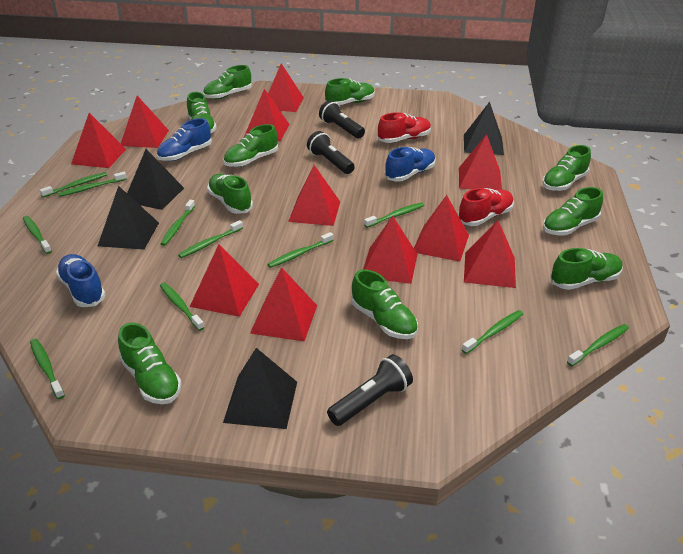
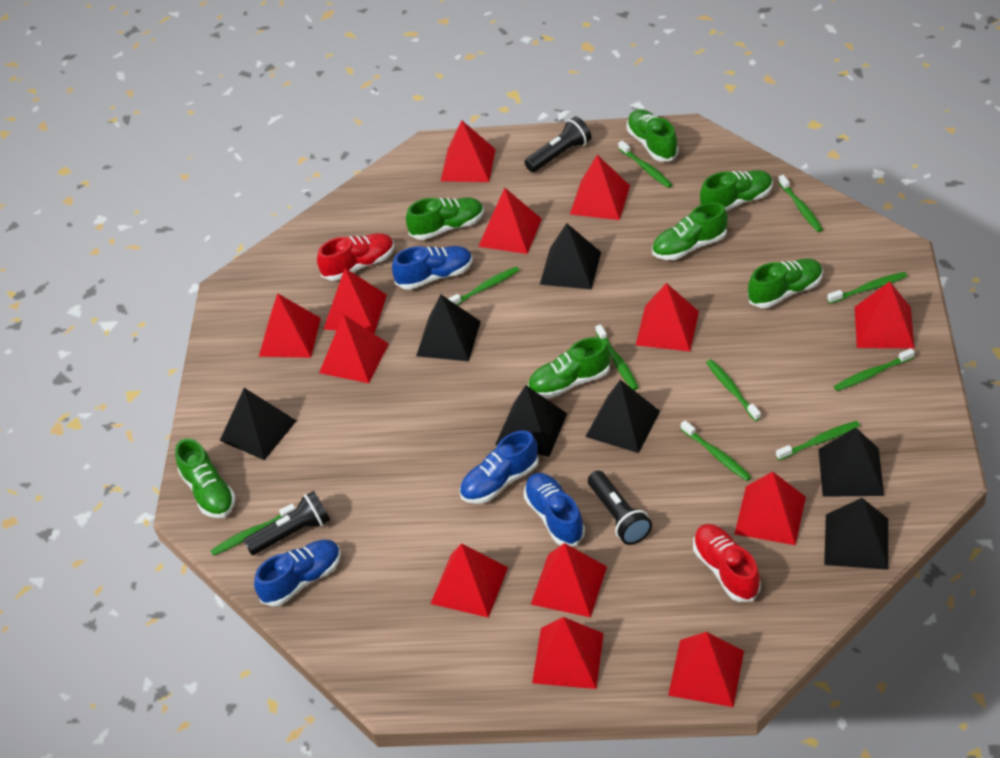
black pyramid: [98,186,159,250] [127,149,184,210] [223,348,297,429] [464,102,504,155] = 4 -> [220,388,297,460] [416,295,481,361] [495,385,567,457] [540,223,601,290] [585,380,660,453] [819,428,884,497] [824,498,888,570] = 7
blue shoe: [56,254,106,307] [157,118,212,161] [384,147,435,182] = 3 -> [254,540,341,607] [392,246,473,290] [459,430,539,504] [524,473,585,546] = 4
green shoe: [118,323,182,404] [187,92,217,133] [203,65,252,99] [207,173,253,214] [223,124,278,167] [325,78,375,105] [351,269,418,339] [542,145,591,191] [543,187,603,235] [550,248,623,290] = 10 -> [175,439,236,518] [406,197,484,240] [528,337,610,398] [627,109,679,162] [652,202,728,260] [700,170,773,211] [748,258,823,308] = 7
green toothbrush: [23,216,52,254] [30,339,65,399] [40,172,107,197] [58,172,127,197] [160,200,195,246] [160,283,205,331] [178,220,243,258] [267,232,334,268] [364,202,424,228] [462,310,523,354] [567,324,629,366] = 11 -> [210,504,295,556] [448,266,519,305] [596,324,639,390] [618,141,672,188] [681,421,751,481] [706,359,761,421] [776,421,860,460] [778,175,823,232] [827,272,907,304] [834,348,915,391] = 10
red pyramid: [71,113,126,168] [121,96,169,148] [190,245,259,317] [244,89,290,141] [250,267,317,341] [268,63,304,112] [288,165,340,226] [363,216,417,284] [414,195,469,262] [459,134,502,190] [464,220,516,288] = 11 -> [259,293,321,358] [319,314,389,383] [324,268,387,334] [430,543,508,618] [441,120,496,182] [478,188,542,254] [531,543,607,618] [532,617,604,689] [570,155,630,220] [636,283,699,352] [668,632,744,707] [735,472,806,545] [855,282,914,349] = 13

